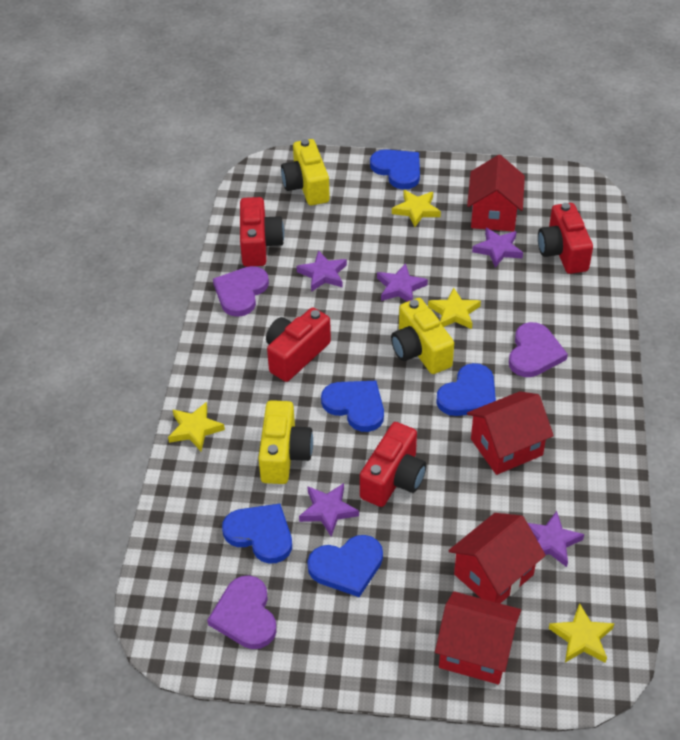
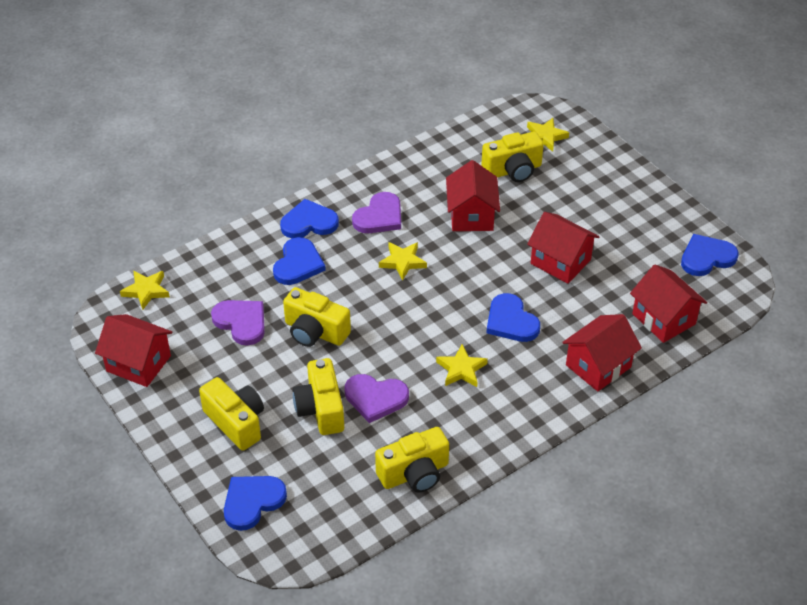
purple star: [297,250,347,292] [299,483,359,537] [377,263,428,302] [472,228,523,268] [528,511,584,567] = 5 -> none = 0
red camera: [240,197,284,267] [266,308,331,382] [360,422,426,507] [538,203,593,274] = 4 -> none = 0
red house: [435,591,521,684] [448,513,546,604] [467,155,525,232] [467,391,554,475] = 4 -> [95,314,173,387] [446,160,500,231] [527,212,599,284] [562,314,642,391] [630,264,707,343] = 5
yellow camera: [258,400,313,484] [281,139,330,205] [391,298,454,374] = 3 -> [199,377,264,451] [283,287,351,347] [293,358,344,435] [375,427,449,493] [481,132,544,182] = 5

